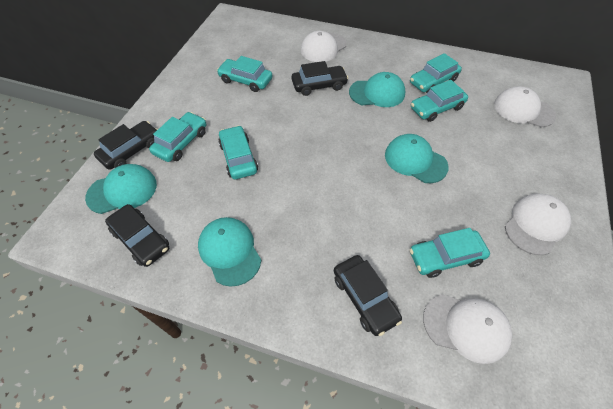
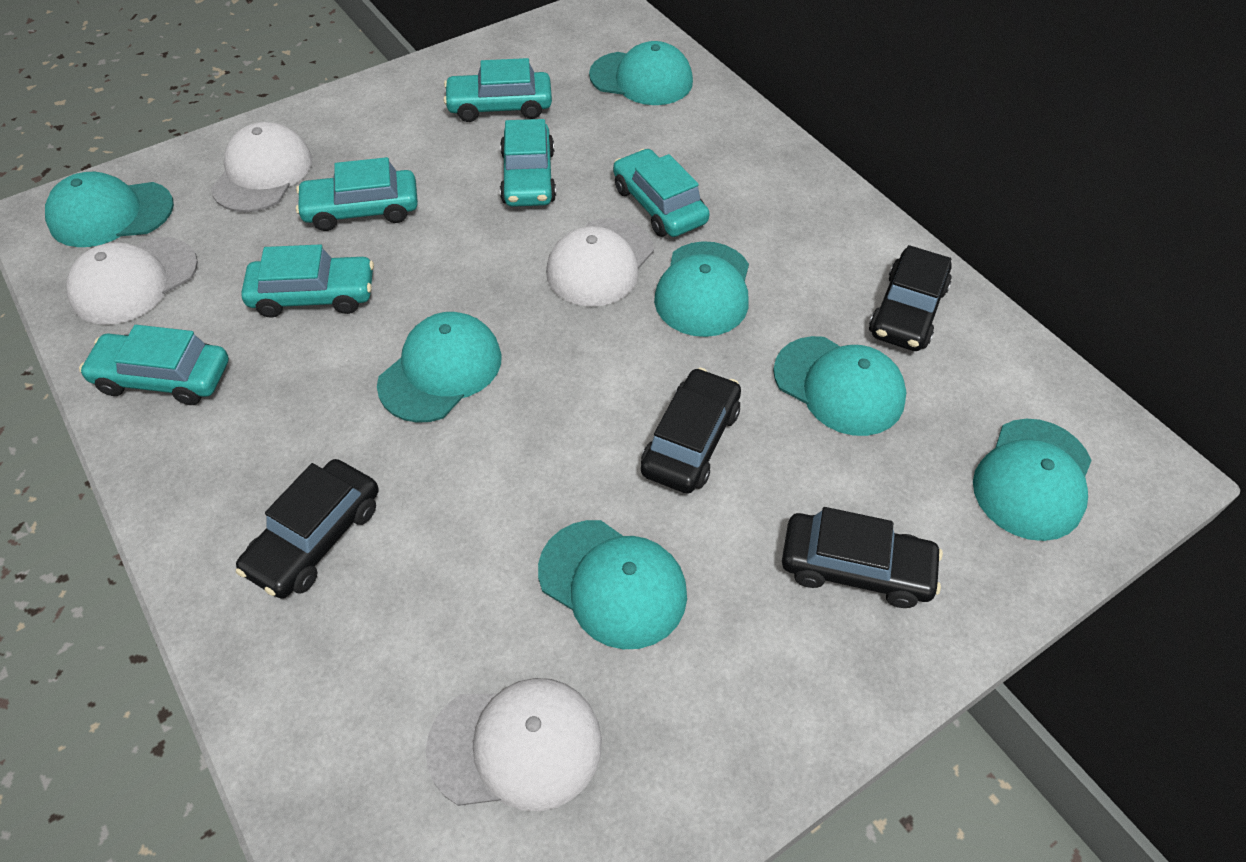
turquoise cap: [85,164,157,214] [198,217,261,287] [349,72,405,107] [385,134,449,183] = 4 -> [45,172,174,247] [377,312,502,423] [538,520,687,649] [589,41,693,105] [654,241,749,337] [773,336,907,436] [973,419,1092,541] = 7

